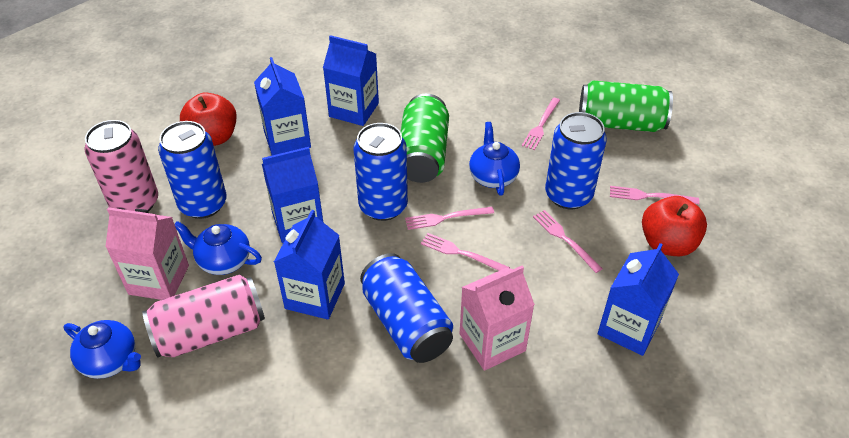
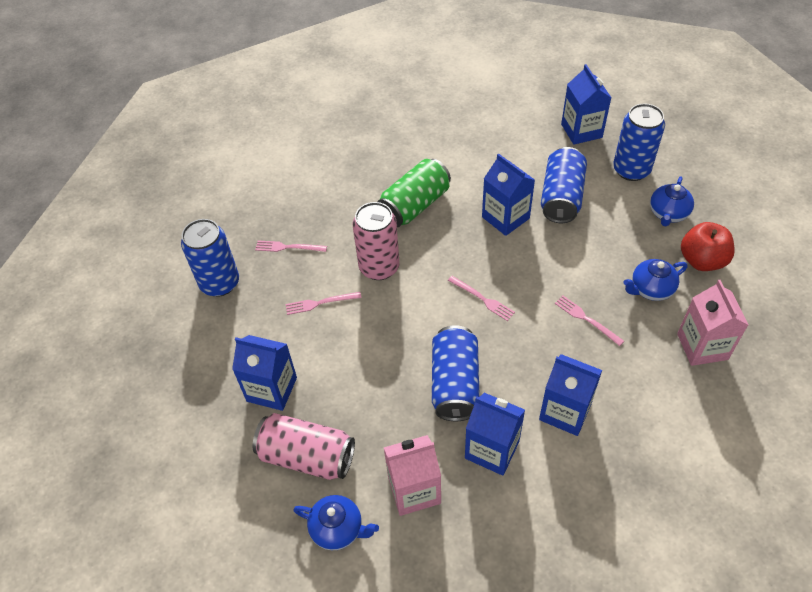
green can: [400,94,449,183] [579,80,673,132] = 2 -> [377,159,451,227] = 1
pink fork: [405,207,494,230] [421,233,510,271] [522,98,560,150] [533,210,603,273] [610,186,699,204] = 5 -> [255,240,327,252] [286,292,361,315] [448,276,515,321] [555,296,624,346] = 4
red apple: [180,92,236,146] [642,196,707,256] = 2 -> [681,222,735,271] = 1

